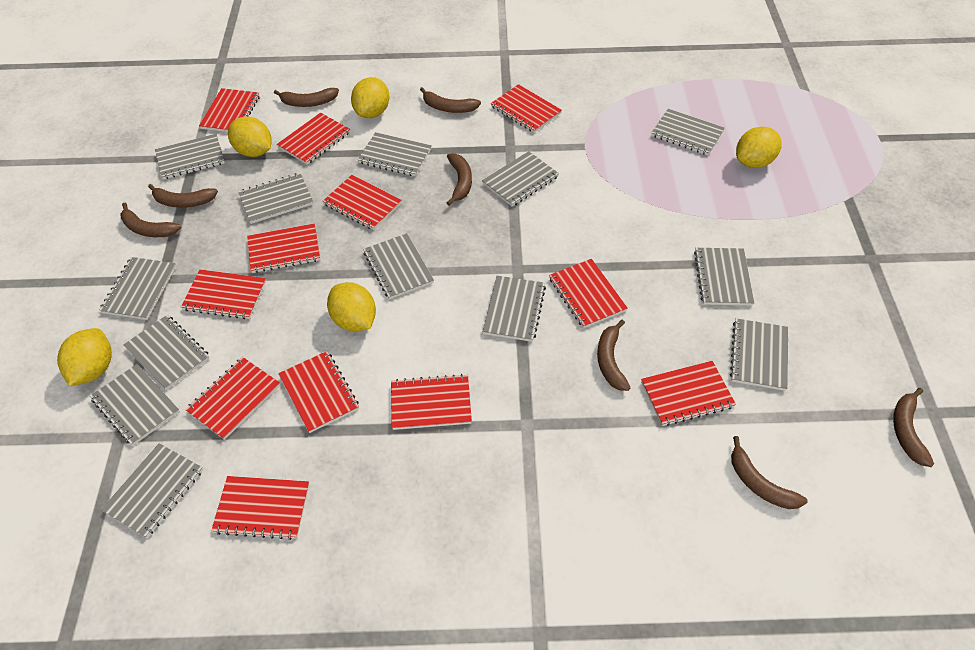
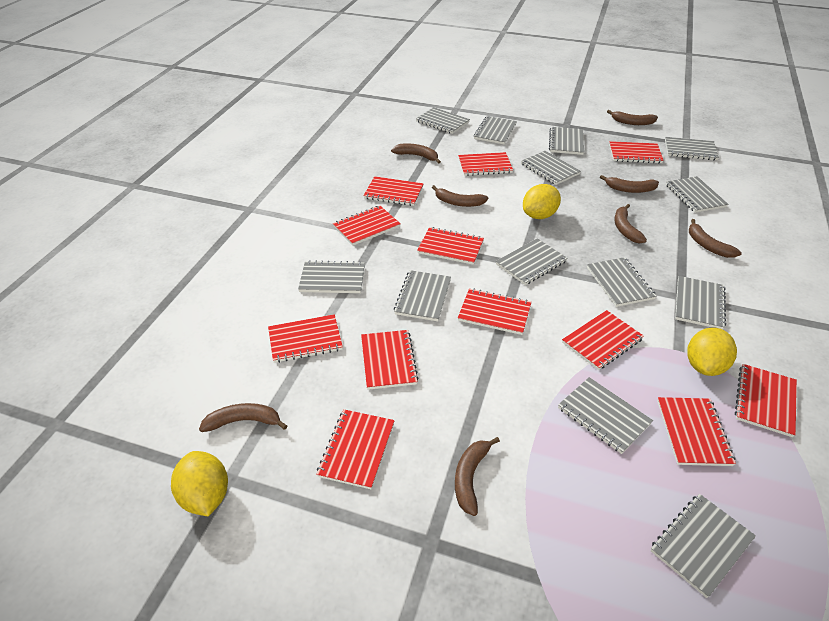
yellow lemon: [57,328,112,387] [228,117,271,157] [327,282,376,331] [351,77,389,118] [736,127,781,168] = 5 -> [171,451,228,516] [523,184,561,219] [687,328,737,376] = 3

